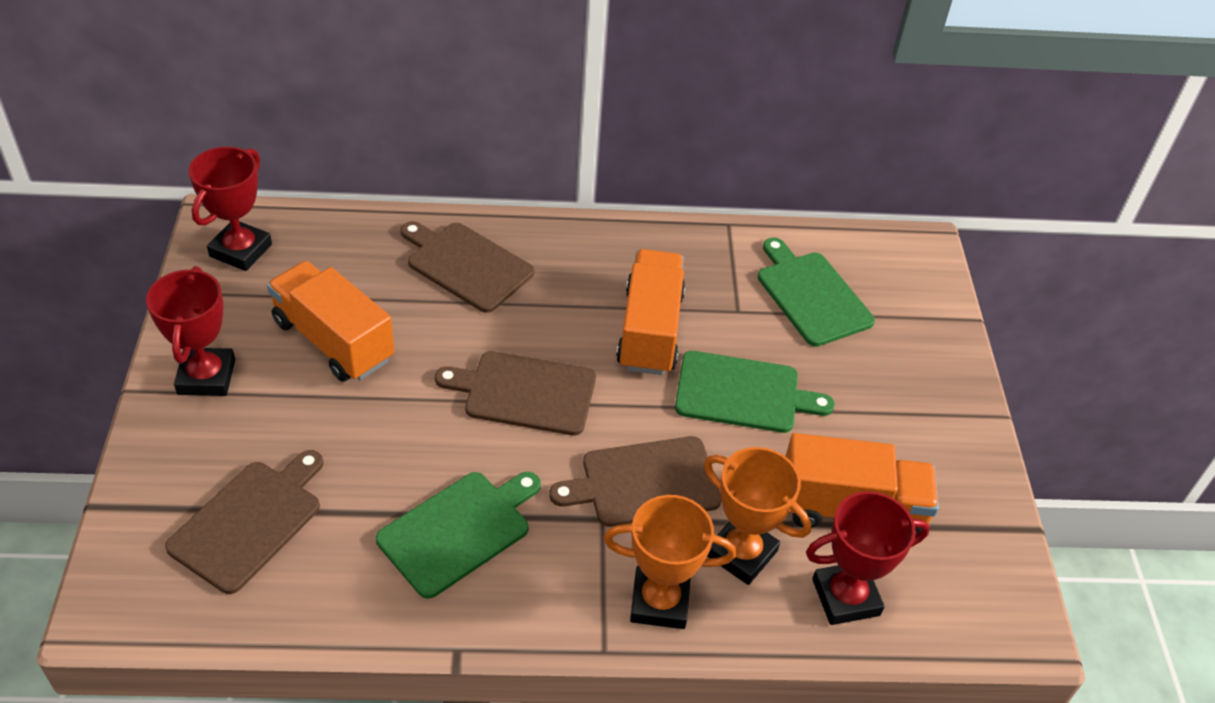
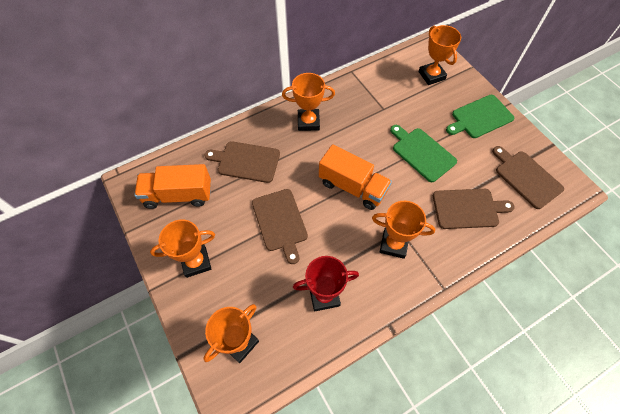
green cutting board: [376,472,541,599] [675,351,835,433] [758,238,875,347] = 3 -> [390,125,457,182] [446,95,514,138] = 2
orange trophy: [604,495,736,629] [704,447,811,585] = 2 -> [150,220,215,278] [204,304,259,363] [282,73,335,131] [372,201,435,259] [418,25,461,85] = 5
orange truck: [267,261,394,382] [616,249,685,375] [785,433,939,536] = 3 -> [134,164,211,209] [319,145,392,210] = 2
red trophy: [146,266,235,396] [188,147,272,271] [806,491,930,625] = 3 -> [293,256,359,311] = 1

